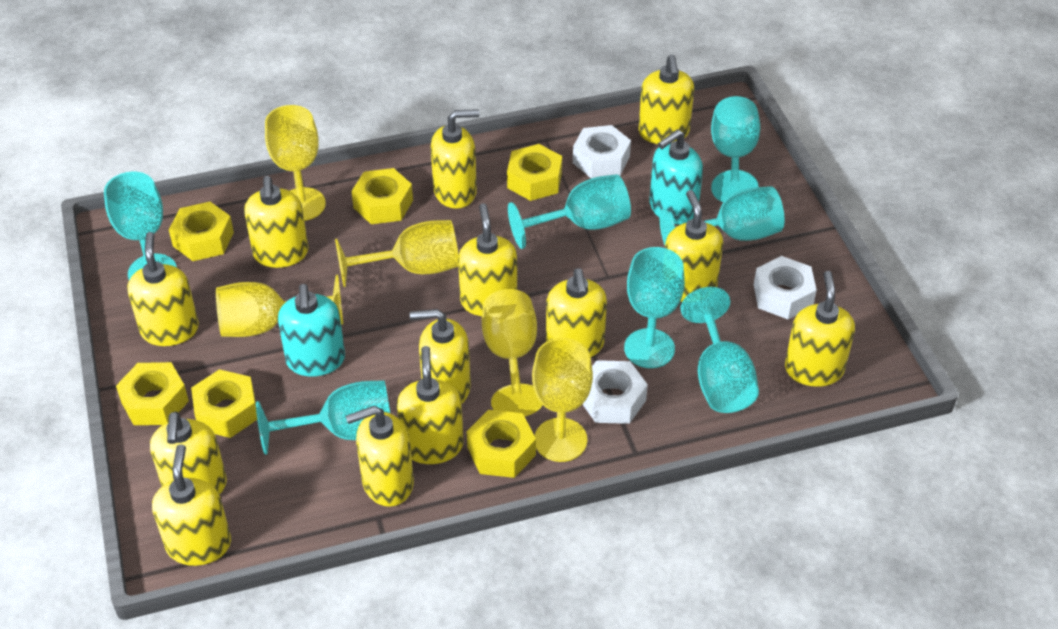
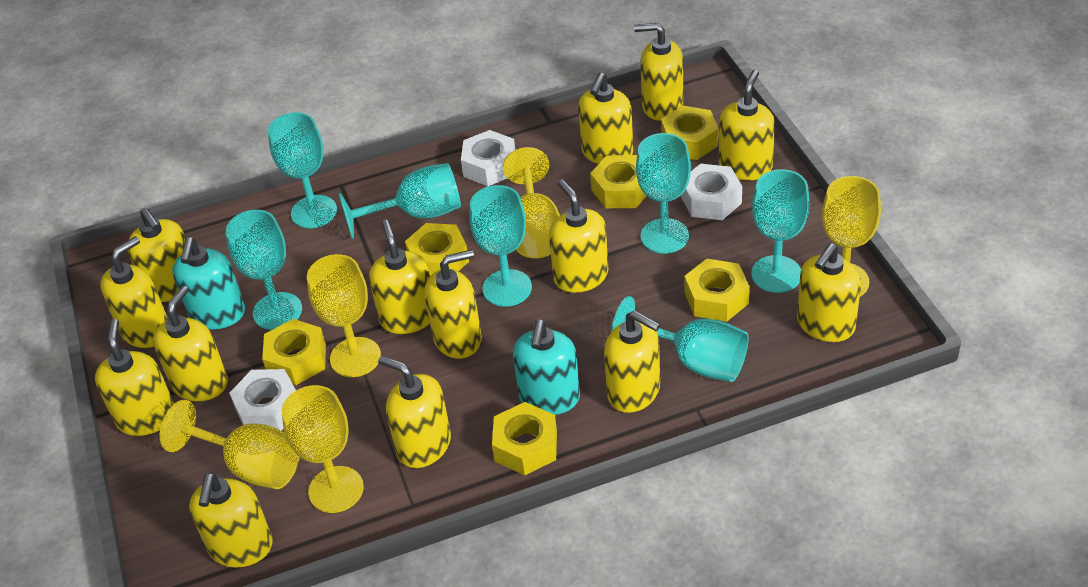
yellow soap dispenser: [127,232,199,346] [150,412,227,495] [152,444,231,566] [244,176,308,268] [346,406,414,507] [397,346,464,464] [410,309,471,403] [431,109,479,209] [458,203,517,316] [546,268,607,357] [639,55,694,144] [665,190,723,302] [785,271,855,387] = 13 -> [95,319,174,436] [100,236,168,348] [128,208,186,302] [153,285,228,401] [189,472,273,568] [369,220,430,334] [378,356,451,468] [424,250,482,359] [549,179,608,293] [578,73,633,164] [604,310,660,413] [634,23,683,121] [719,70,775,180] [797,243,861,342] = 14

